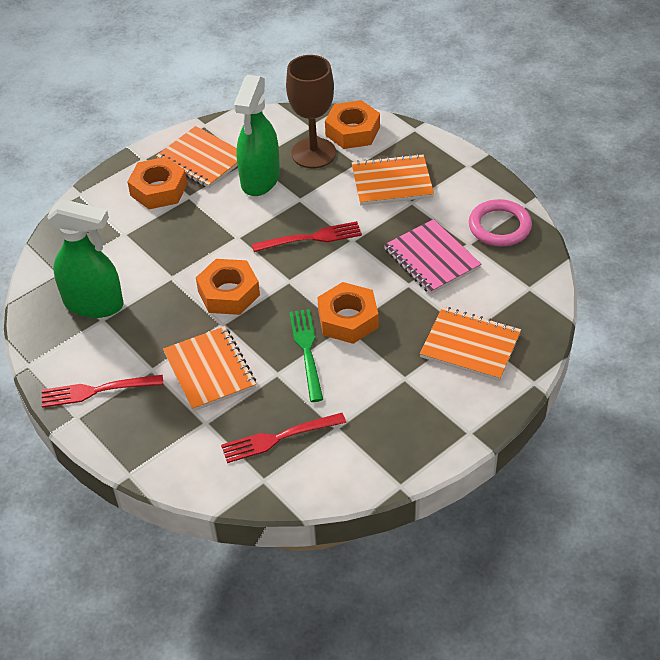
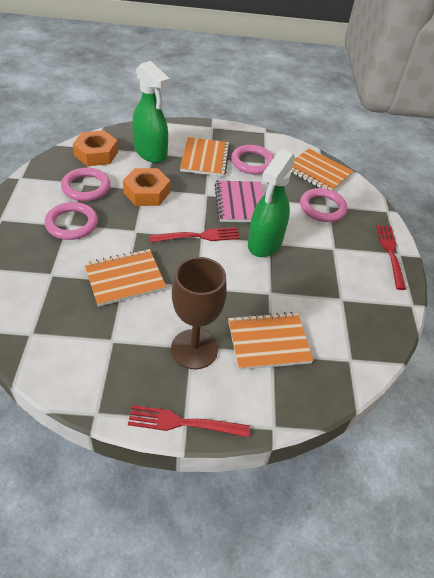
green fork: [289,309,323,402] = 1 -> none = 0
orange nut: [127,157,187,209] [196,259,260,315] [317,282,378,344] [325,100,380,149] = 4 -> [73,130,118,166] [123,168,170,206] = 2
pink ring: [469,199,532,246] = 1 -> [45,202,98,240] [61,168,110,201] [231,145,274,174] [300,188,347,222] = 4

